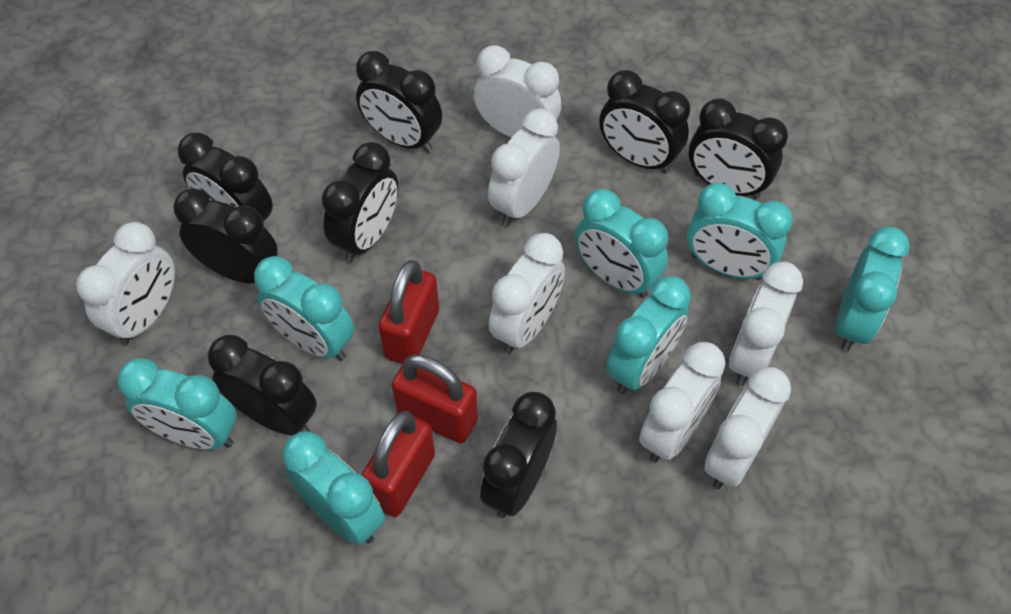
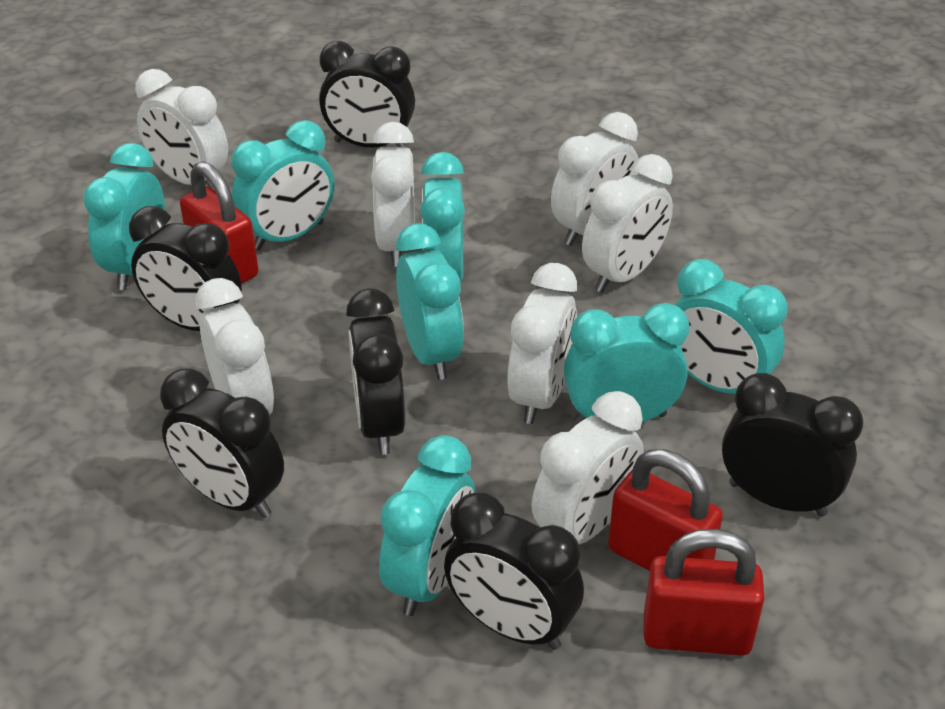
black clock: [173,188,278,283] [178,132,273,221] [208,335,317,435] [321,142,398,262] [356,51,442,153] [480,392,557,518] [599,70,690,174] [689,98,788,199] = 8 -> [129,206,242,331] [160,369,284,518] [319,41,415,147] [346,288,405,455] [444,492,584,650] [722,373,863,517] = 6

